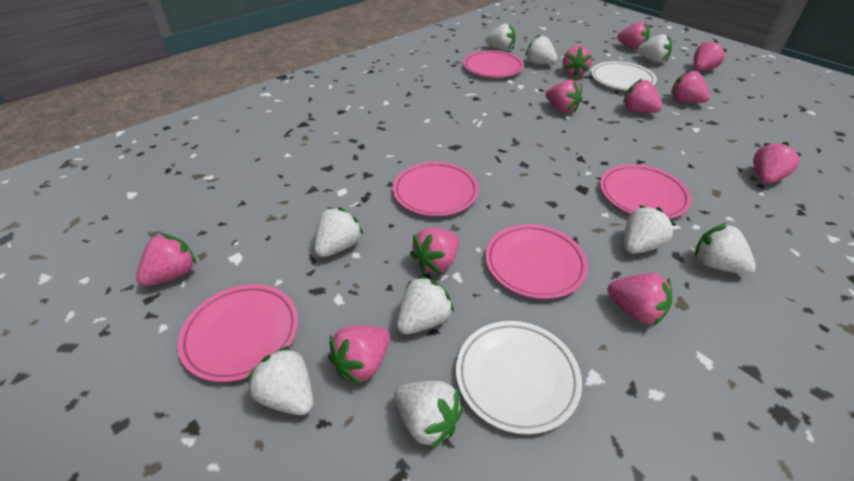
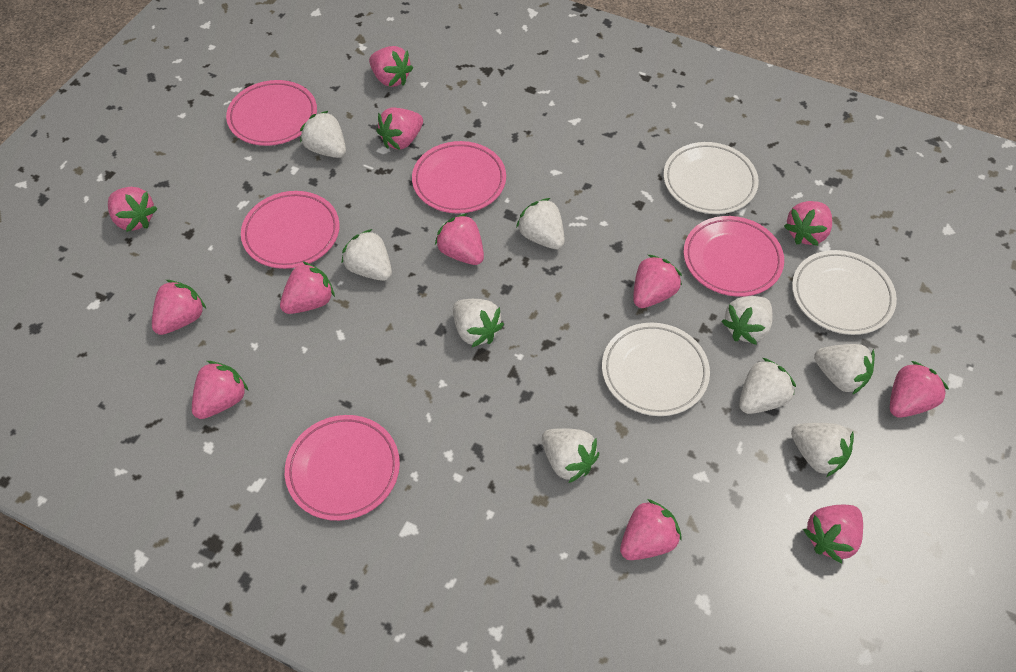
pink strawberry: [136,233,196,286] [328,326,390,385] [410,228,459,274] [545,80,582,113] [563,46,592,77] [607,273,672,326] [617,22,650,50] [623,79,663,113] [671,70,710,103] [693,40,727,71] [753,142,802,184] = 11 -> [108,187,158,232] [152,280,206,335] [192,361,249,419] [280,261,335,314] [369,46,413,87] [377,107,423,150] [435,213,484,265] [620,499,682,560] [633,255,682,308] [784,201,832,246] [803,505,863,563] [890,361,949,418] = 12
white plate: [456,321,582,435] [591,61,657,91] = 2 -> [602,322,710,416] [663,142,759,214] [792,250,897,335] = 3

